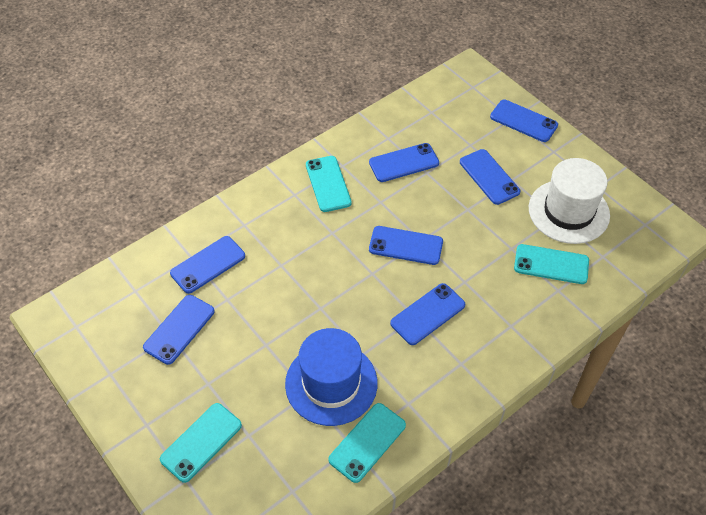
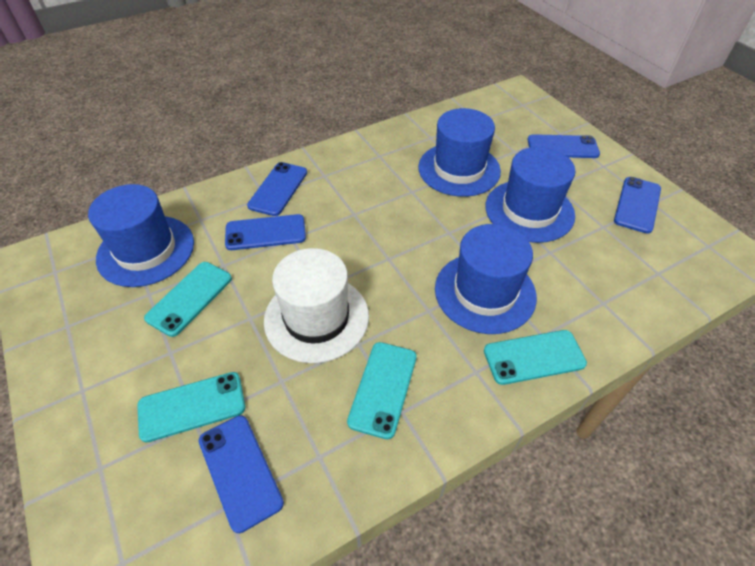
blue hat: [285,328,378,426] = 1 -> [88,184,194,287] [418,108,501,197] [435,224,537,334] [485,147,576,243] = 4
blue phone: [143,295,215,365] [170,236,245,294] [369,143,439,182] [369,226,443,265] [390,283,465,345] [460,149,520,205] [490,100,558,142] = 7 -> [199,415,284,533] [225,214,306,250] [247,162,307,216] [528,134,600,158] [614,177,661,234] = 5

